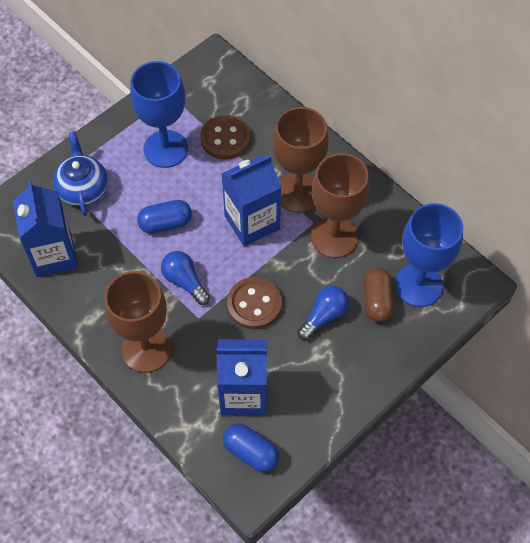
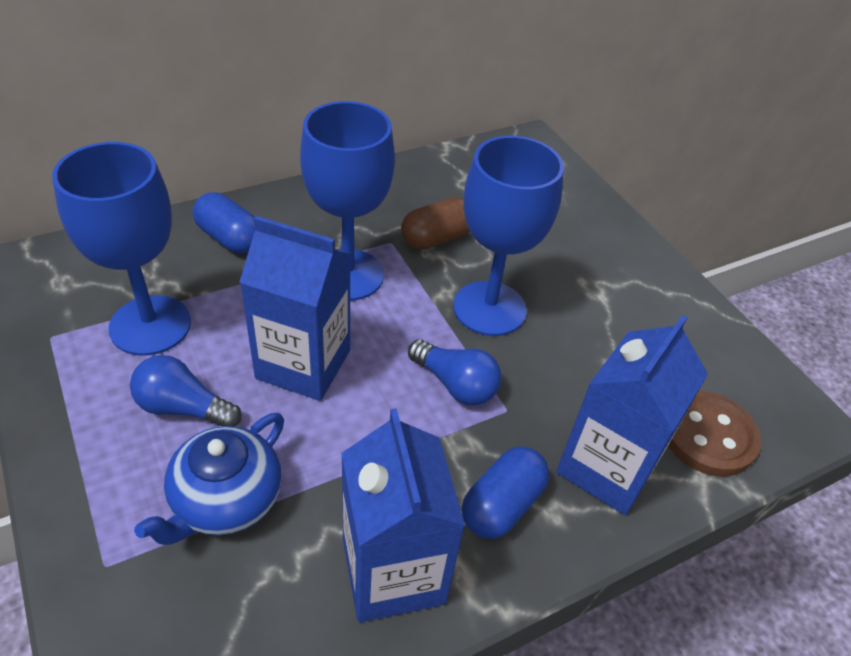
blue goblet: [130,61,188,168] [395,203,463,307] = 2 -> [52,142,191,356] [300,101,395,301] [453,136,564,336] = 3
brown button: [200,114,251,160] [227,277,282,329] = 2 -> [668,391,761,476] = 1
brown goblet: [104,271,171,373] [273,107,329,213] [311,153,370,258] = 3 -> none = 0

